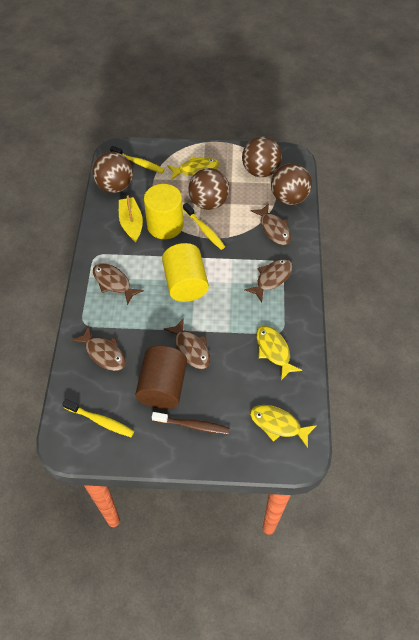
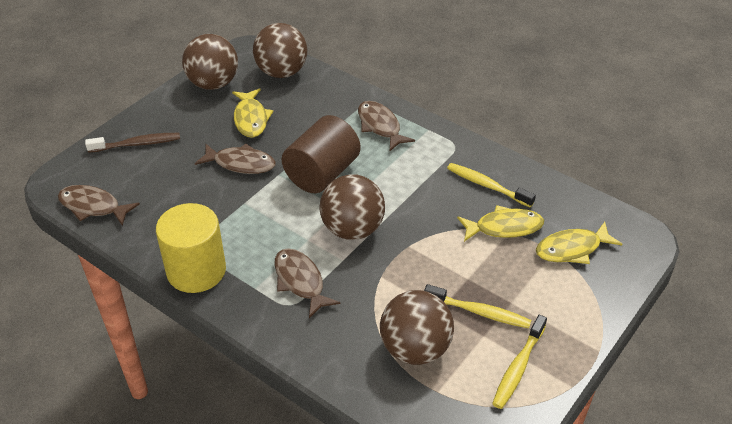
brown fish: [71,326,125,371] [93,263,144,305] [164,318,211,369] [244,259,293,302] [251,204,291,245] = 5 -> [58,185,140,226] [195,144,276,174] [275,248,340,318] [358,101,415,151] = 4
yellow boat: [119,195,143,242] = 1 -> none = 0
yellow cylinder: [144,184,183,239] [162,243,209,302] = 2 -> [156,203,226,293] = 1

